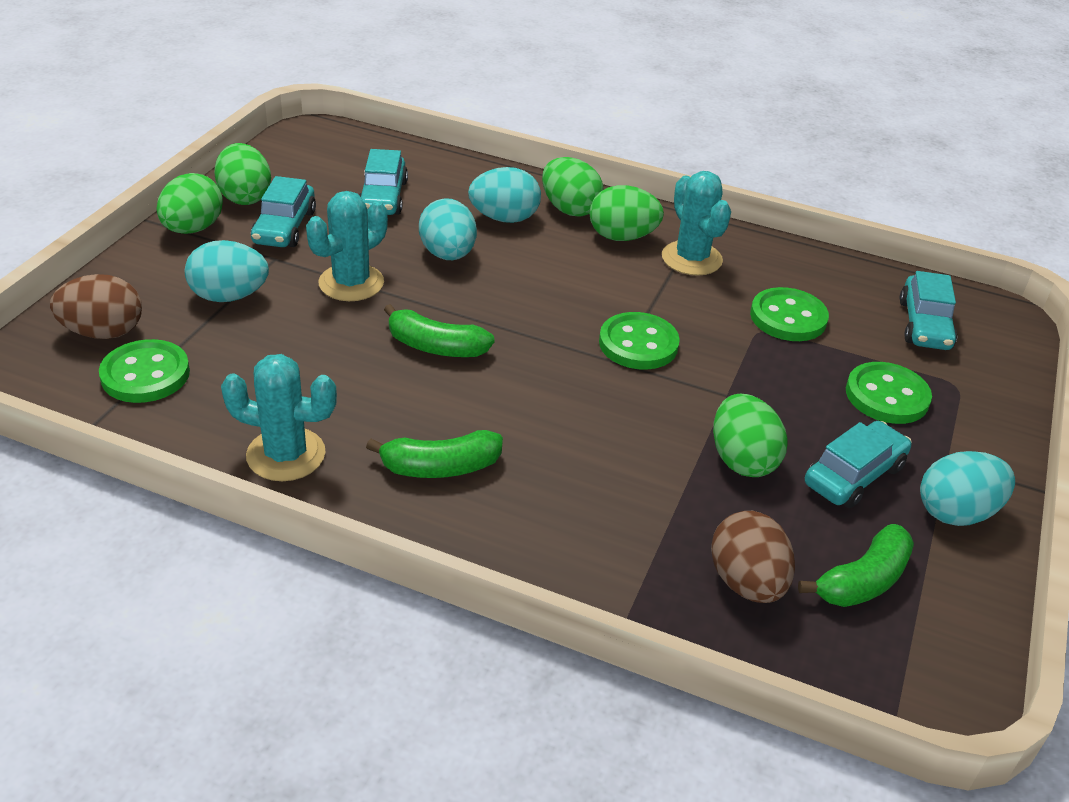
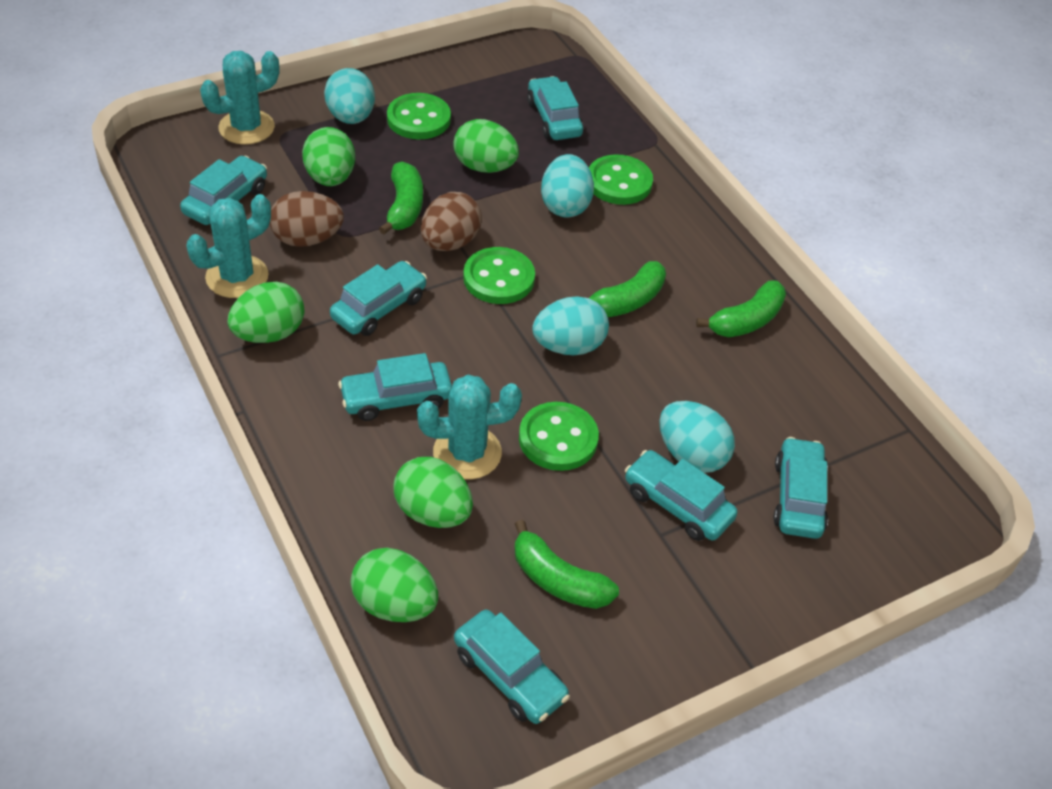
green banana: [366,430,503,478] [384,304,495,357] [798,524,914,607] = 3 -> [379,162,423,234] [514,520,619,609] [589,261,666,317] [696,280,786,337] = 4
turquoise car: [251,176,316,247] [359,149,408,215] [805,421,912,508] [900,271,957,350] = 4 -> [180,155,267,225] [330,261,427,336] [338,353,452,421] [454,610,570,724] [527,76,583,140] [625,450,738,541] [773,437,828,539] = 7

